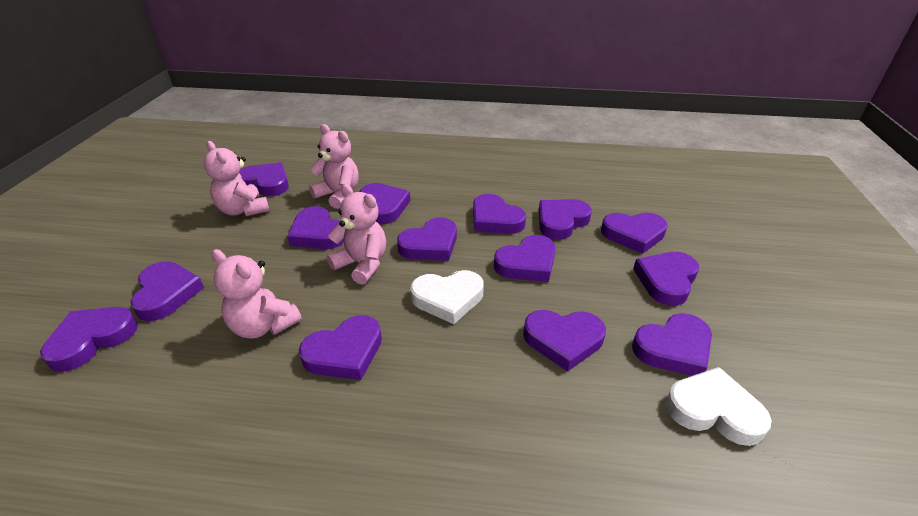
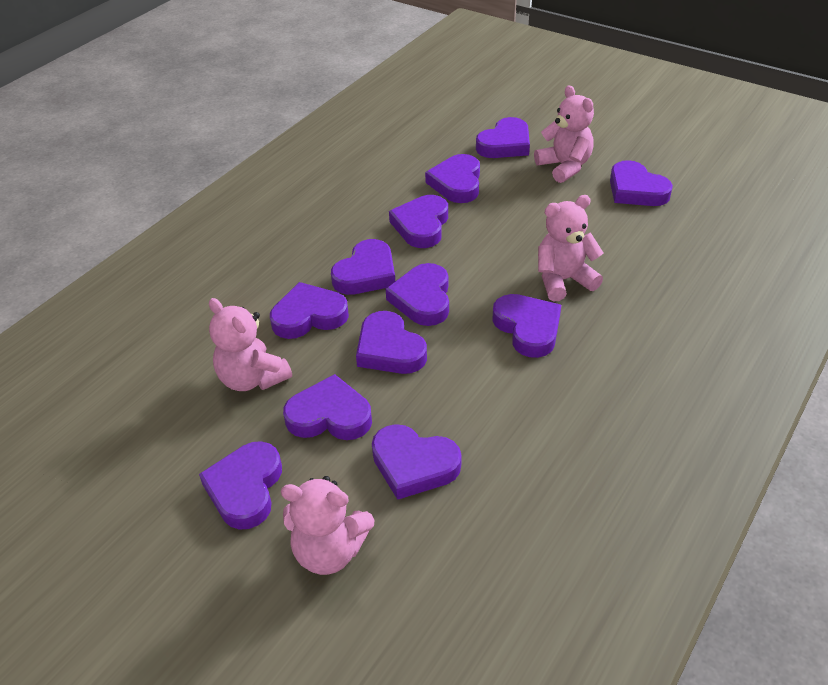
purple heart: [40,307,138,372] [131,261,204,321] [239,162,289,196] [287,206,344,249] [299,315,382,380] [359,183,410,224] [397,217,457,261] [473,194,526,234] [494,235,556,282] [523,310,606,372] [539,199,592,240] [601,212,668,254] [632,313,712,376] [633,252,699,306] = 14 -> [199,441,282,530] [270,282,349,339] [283,374,372,440] [331,239,395,295] [356,311,427,374] [372,424,462,500] [386,263,449,326] [389,195,448,248] [425,154,480,203] [476,117,530,158] [492,294,561,358] [610,160,673,206] = 12
white heart: [410,270,484,324] [666,367,772,446] = 2 -> none = 0

